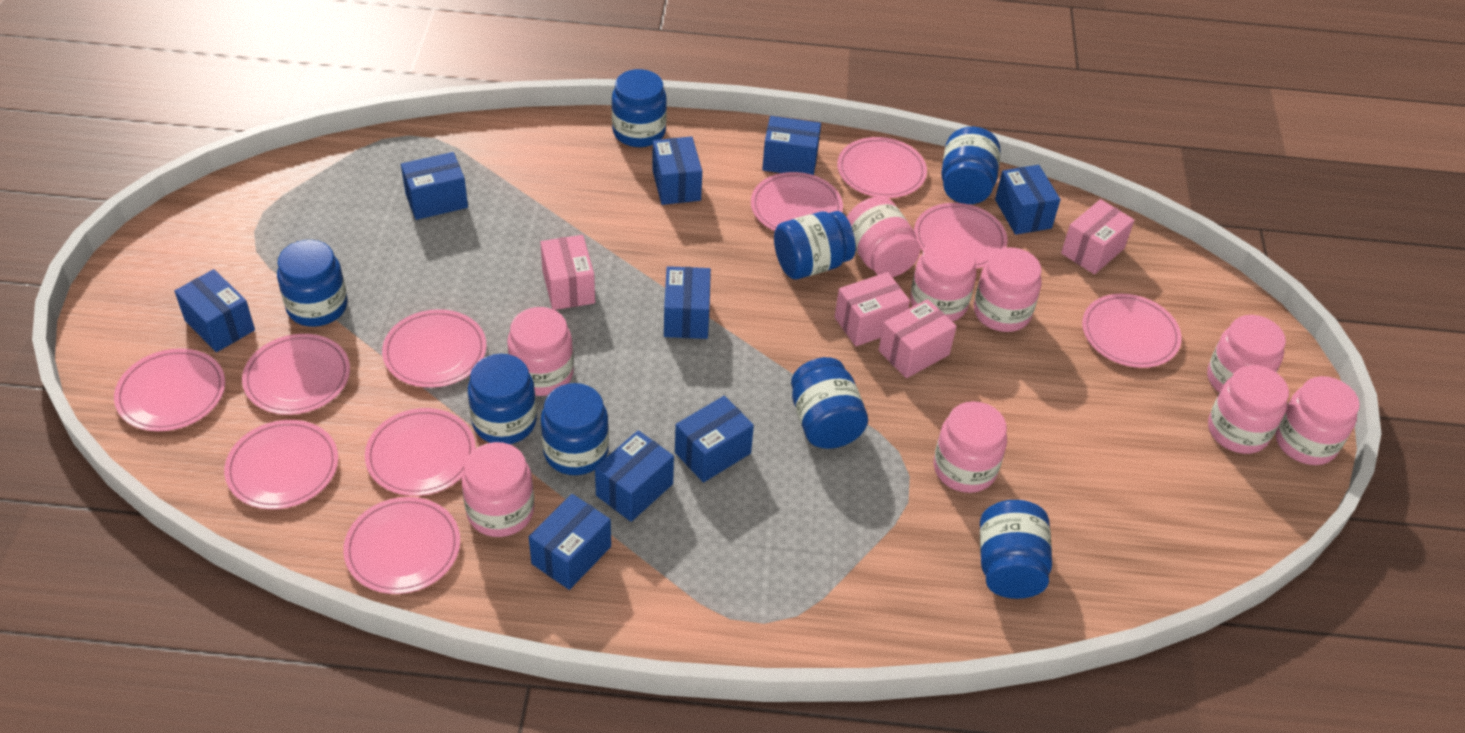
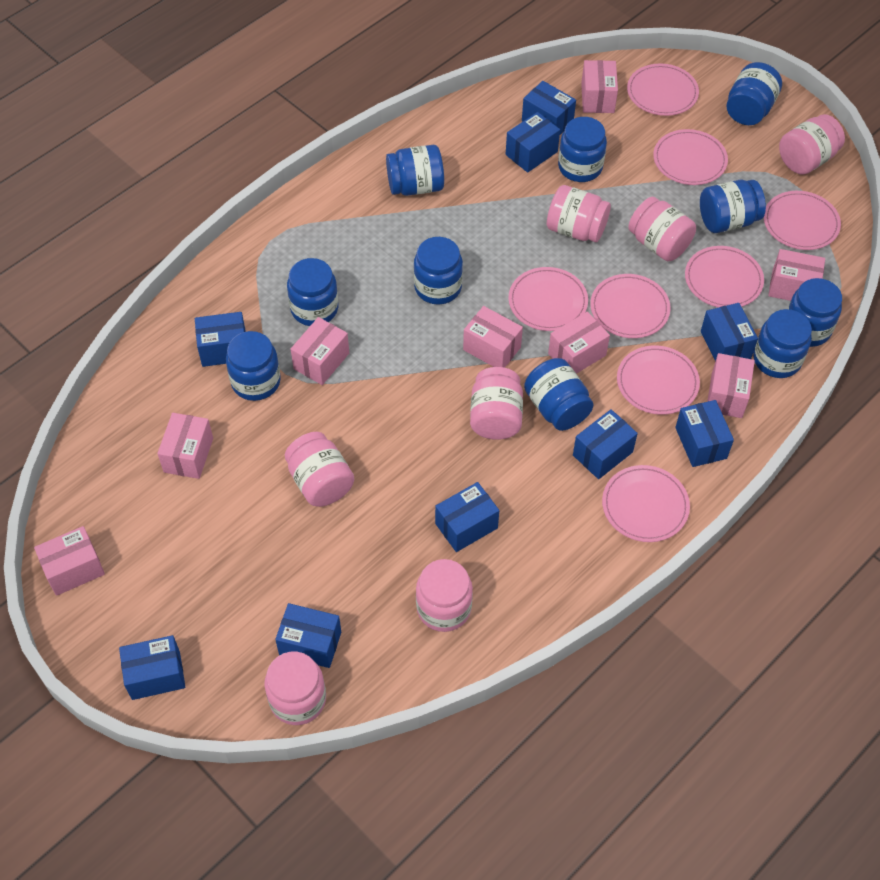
blue jar: [277,240,347,327] [468,354,537,444] [541,383,609,475] [612,69,667,147] [774,211,855,279] [791,357,868,449] [941,127,1000,204] [980,500,1052,599] = 8 -> [226,331,281,401] [287,258,338,326] [386,145,444,196] [414,237,463,304] [524,358,593,431] [558,117,607,182] [700,180,766,233] [726,62,782,125] [753,309,812,378] [788,278,842,347] = 10
pink box: [540,235,595,310] [835,272,910,346] [878,299,957,378] [1061,199,1134,274] = 4 -> [34,526,105,596] [157,413,213,479] [291,317,349,385] [463,306,523,368] [548,312,610,374] [581,60,618,113] [707,353,755,418] [768,249,825,301] = 8
pink jar: [461,442,535,537] [507,307,574,396] [847,196,920,277] [910,238,976,322] [934,401,1007,493] [974,247,1042,332] [1207,315,1286,393] [1208,365,1289,454] [1275,376,1360,465] = 9 -> [264,652,326,725] [285,432,354,507] [416,559,473,632] [470,367,523,440] [547,185,611,242] [628,197,696,261] [779,114,845,175] = 7
pink plate: [114,348,225,431] [224,420,338,509] [242,334,350,415] [343,497,460,594] [365,408,476,496] [382,309,487,388] [751,172,843,231] [837,137,927,198] [914,203,1008,269] [1082,294,1182,368] = 10 -> [508,267,588,331] [590,274,671,338] [602,465,690,542] [617,345,700,415] [627,64,699,116] [653,129,728,185] [685,246,764,308] [764,191,841,250] = 8

